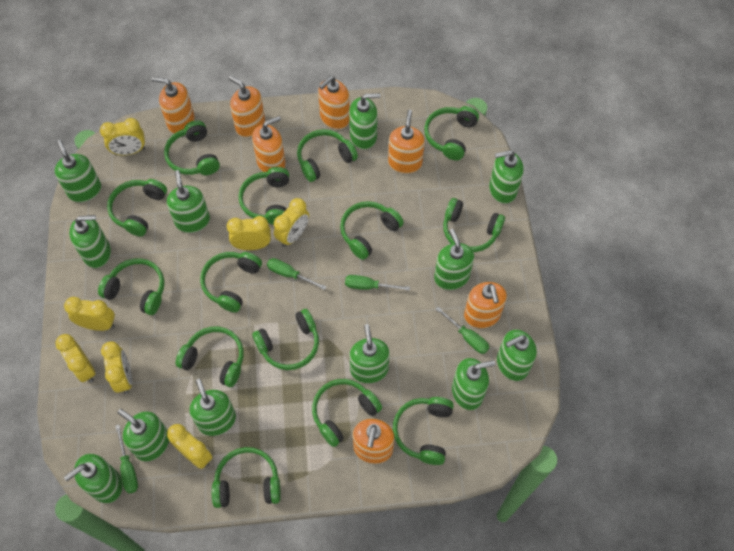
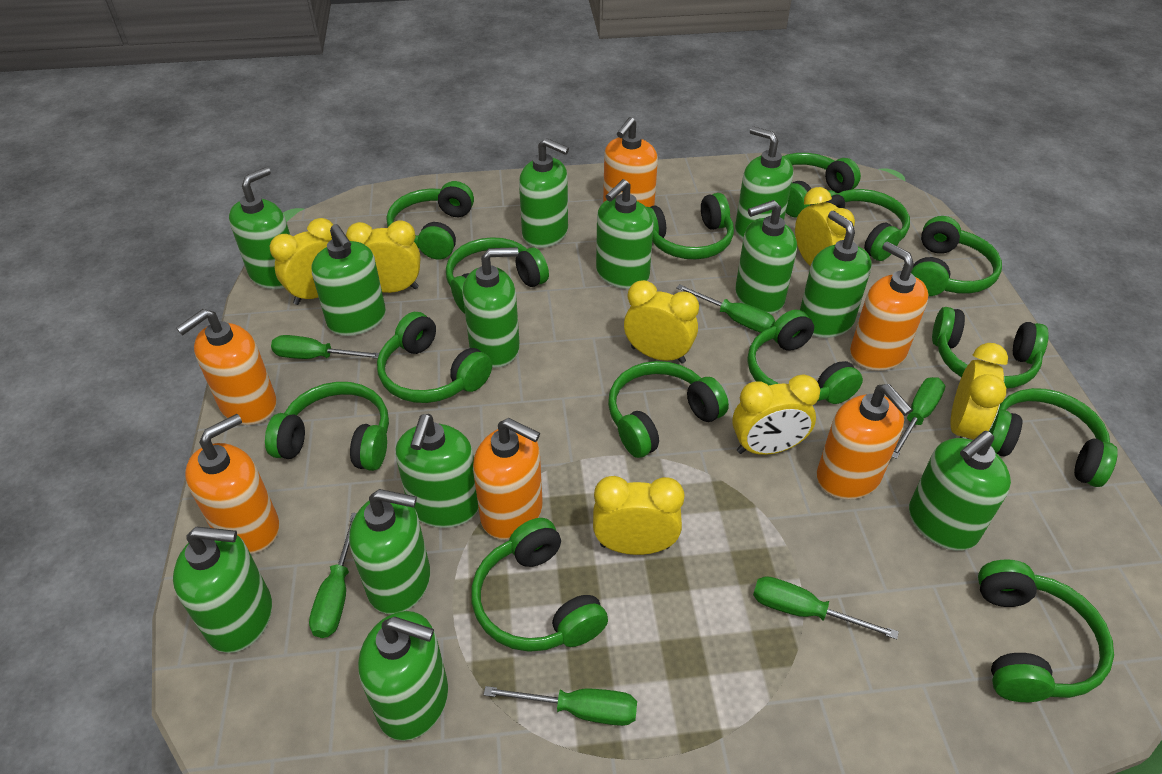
green screwdriver: [115,424,138,493] [267,258,326,290] [345,275,410,291] [436,307,489,354] = 4 -> [271,335,379,359] [309,513,357,638] [484,686,637,726] [676,284,775,333] [753,576,899,640] [892,377,945,459] = 6
green soap dispenser: [54,140,101,202] [64,454,123,503] [69,215,111,268] [117,409,169,462] [167,170,210,233] [189,379,236,436] [349,93,381,150] [350,324,390,384] [434,229,474,290] [452,358,495,410] [489,150,524,204] [497,330,537,381] = 12 -> [173,527,272,653] [229,167,290,289] [312,224,386,336] [349,489,430,614] [358,611,448,741] [395,414,479,528] [462,247,520,368] [519,138,569,248] [596,179,653,289] [735,126,793,239] [735,200,797,314] [800,211,872,338] [909,431,1011,551] = 13
orange soap dispenser: [152,77,195,134] [228,76,265,137] [252,116,286,172] [318,76,350,129] [353,419,394,464] [388,110,425,174] [464,282,507,328] = 7 -> [176,309,277,425] [185,414,279,554] [473,418,543,540] [603,117,658,207] [816,384,913,500] [850,242,928,371] = 6

